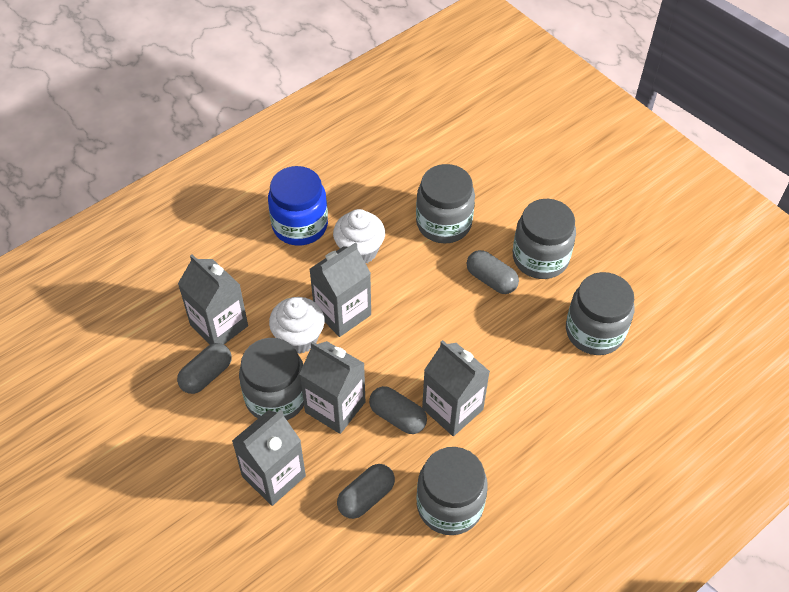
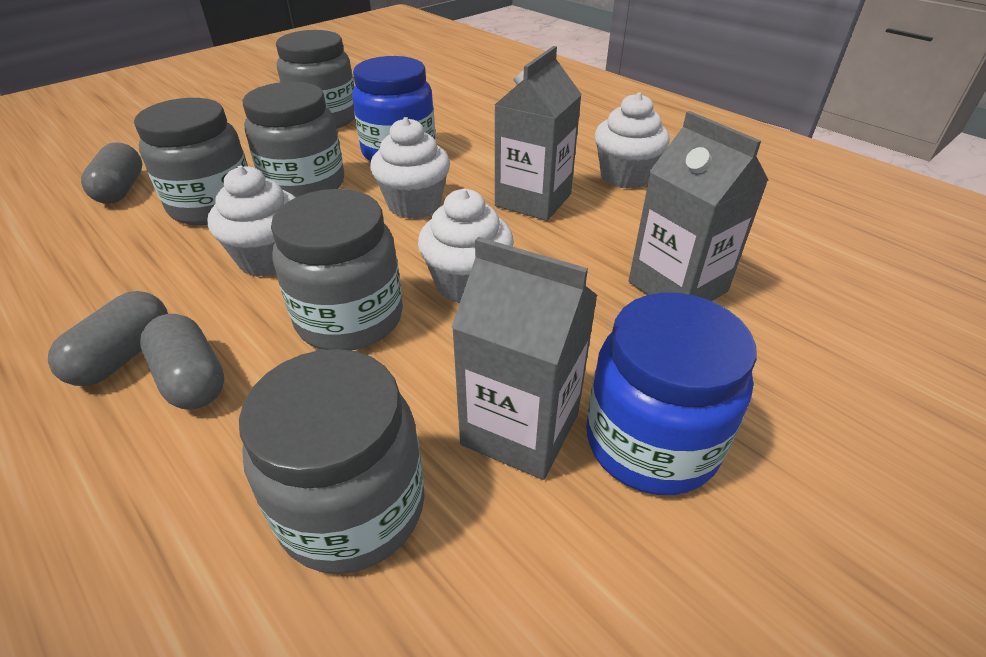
blue jar: [268,166,328,246] = 1 -> [352,56,435,161] [586,293,757,495] = 2
grey capsule: [177,343,231,394] [337,464,395,519] [369,386,427,434] [467,250,519,294] = 4 -> [48,291,168,386] [81,142,142,204] [140,314,225,410] = 3
grey carton: [178,254,248,345] [232,410,306,506] [300,341,365,434] [310,242,371,337] [422,340,490,436] = 5 -> [451,237,598,480] [495,46,582,221] [629,111,769,301] = 3
white cupcake: [269,297,325,354] [333,209,385,263] = 2 -> [207,165,296,277] [370,117,450,219] [418,189,514,304] [595,92,670,189] = 4

